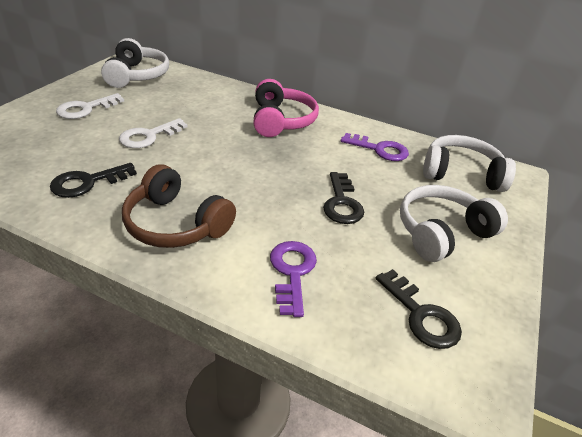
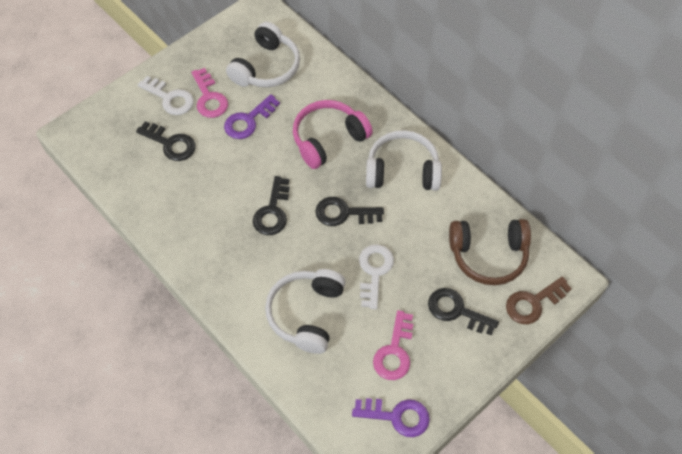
black key: [50,163,137,198] [323,172,364,224] [376,269,462,349] = 3 -> [136,121,196,161] [253,176,290,235] [315,197,384,226] [428,288,499,336] = 4
brown key: none = 0 -> [506,276,572,324] = 1
pink key: none = 0 -> [192,68,228,118] [373,310,413,380] = 2

